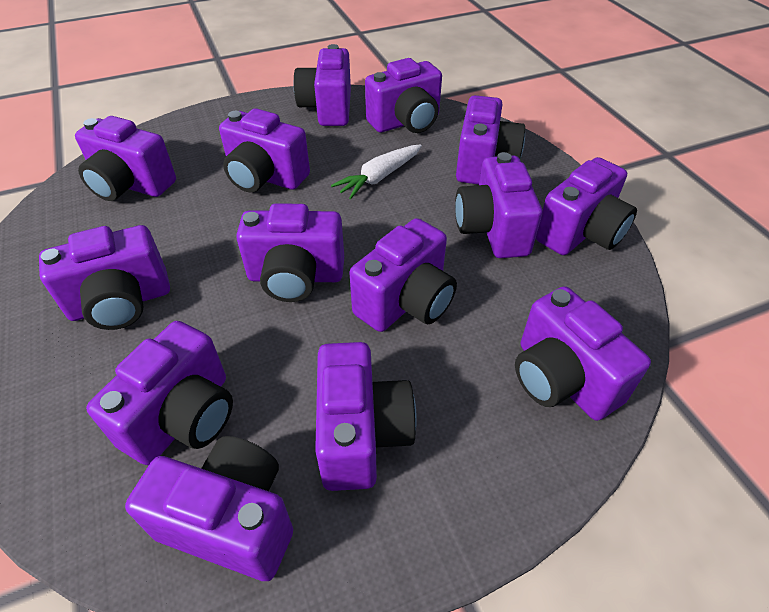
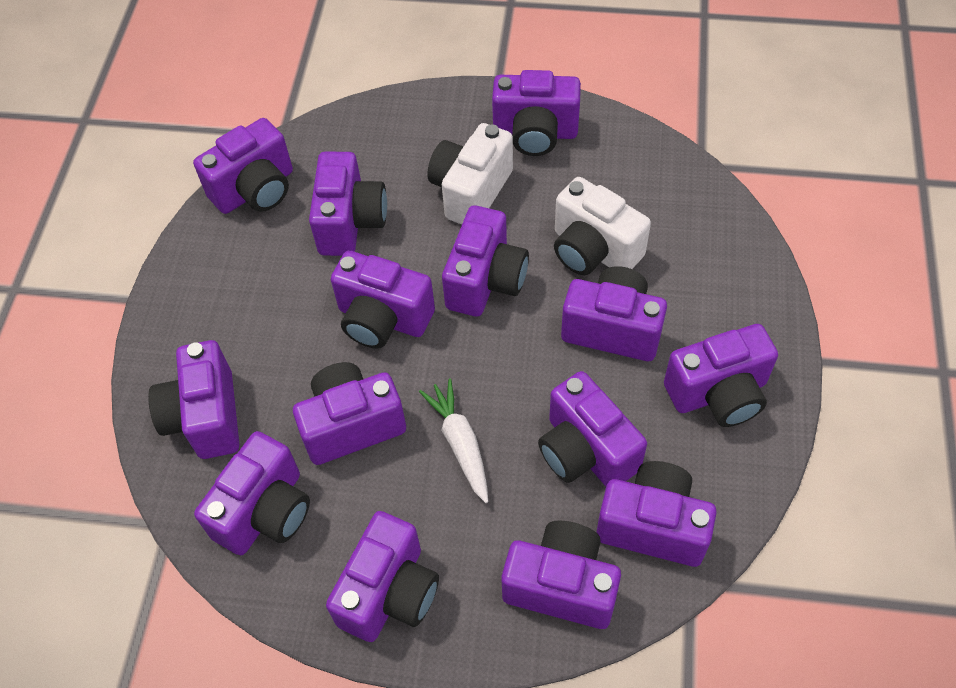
white camera: none = 0 -> [427,123,513,225] [554,177,651,275] = 2

